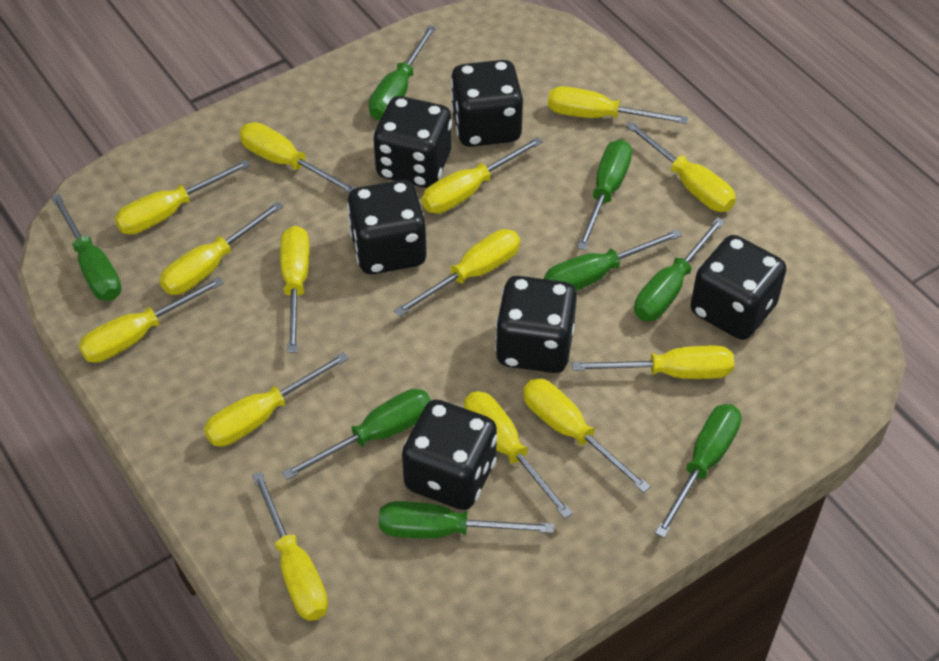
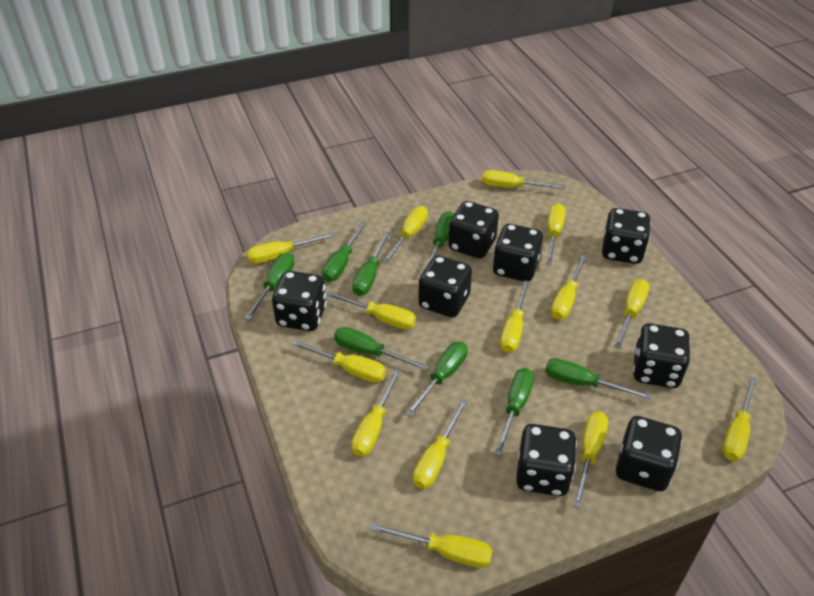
black dice: [347,180,427,274] [373,96,452,188] [402,400,497,510] [450,60,523,147] [495,276,577,373] [691,235,787,340] = 6 -> [272,271,327,331] [418,255,472,317] [448,201,499,258] [492,224,543,281] [516,424,577,496] [602,208,651,264] [616,416,682,491] [633,323,690,388] = 8

